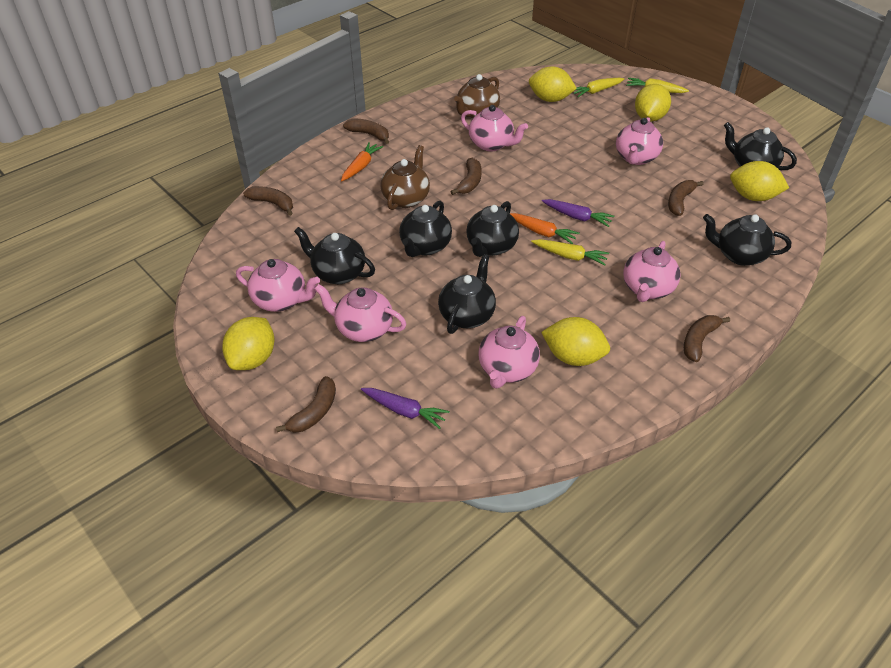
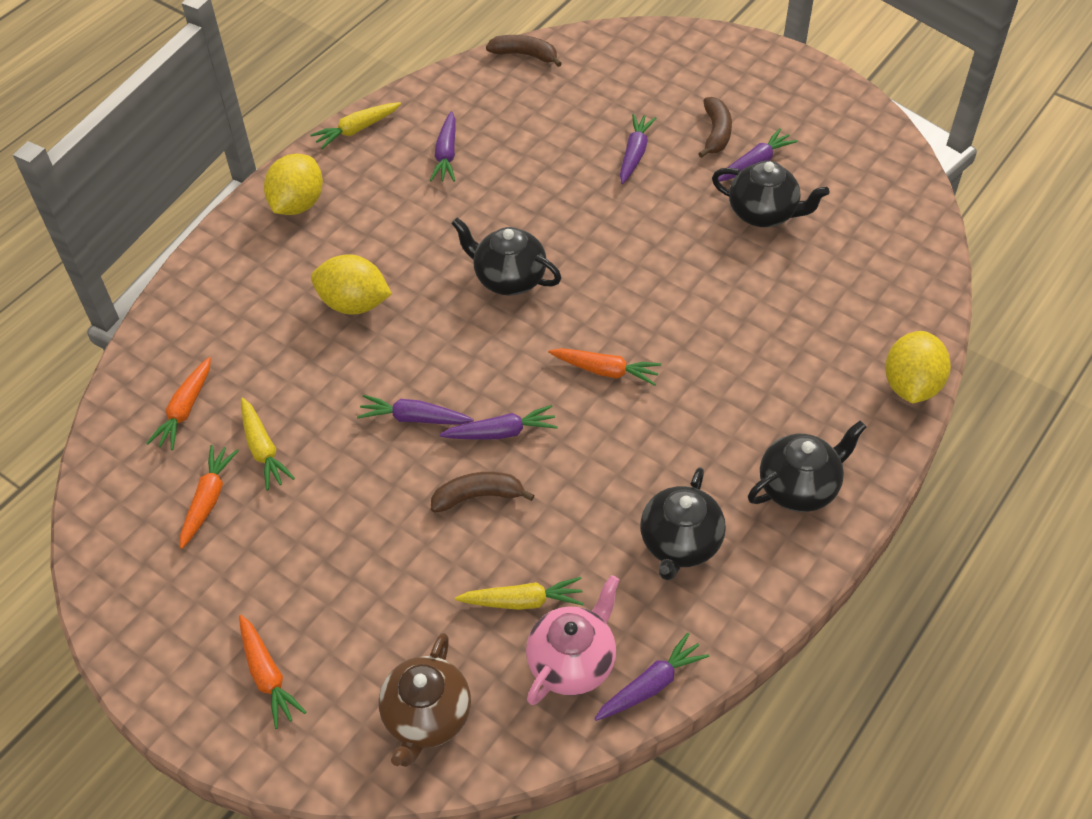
black teapot: [294,227,375,284] [399,201,452,257] [438,254,496,334] [466,201,519,257] [703,214,791,266] [724,122,797,170] = 6 -> [451,218,561,295] [640,467,726,580] [712,161,829,227] [748,420,866,512] = 4
brown banana: [243,186,293,216] [276,376,336,433] [343,119,389,144] [450,158,482,195] [668,180,704,216] [684,315,730,362] = 6 -> [431,472,535,513] [486,35,562,67] [698,97,732,158] = 3
brown teapot: [380,145,430,210] [454,74,500,119] = 2 -> [379,633,471,767] = 1
orange carrot: [341,142,383,181] [510,213,580,244] = 2 -> [146,357,211,450] [180,445,239,549] [239,615,306,729] [548,348,661,386] = 4
pink teapot: [236,259,320,312] [314,284,406,342] [461,105,528,151] [479,316,540,389] [616,117,663,165] [623,241,681,302] = 6 -> [526,575,620,705] = 1
purple carrot: [361,388,450,429] [542,199,615,227] = 2 -> [357,395,474,425] [430,111,456,182] [439,405,558,440] [594,633,709,721] [620,114,656,184] [718,128,798,182] = 6
yellow lemon: [222,317,274,370] [529,66,577,102] [541,317,610,366] [635,84,671,121] [730,161,789,201] = 5 -> [264,154,323,215] [311,254,392,315] [885,331,951,403] = 3

